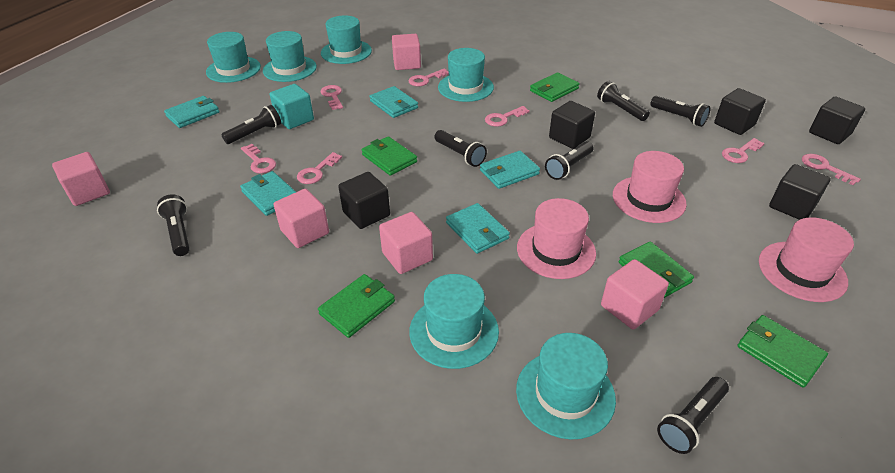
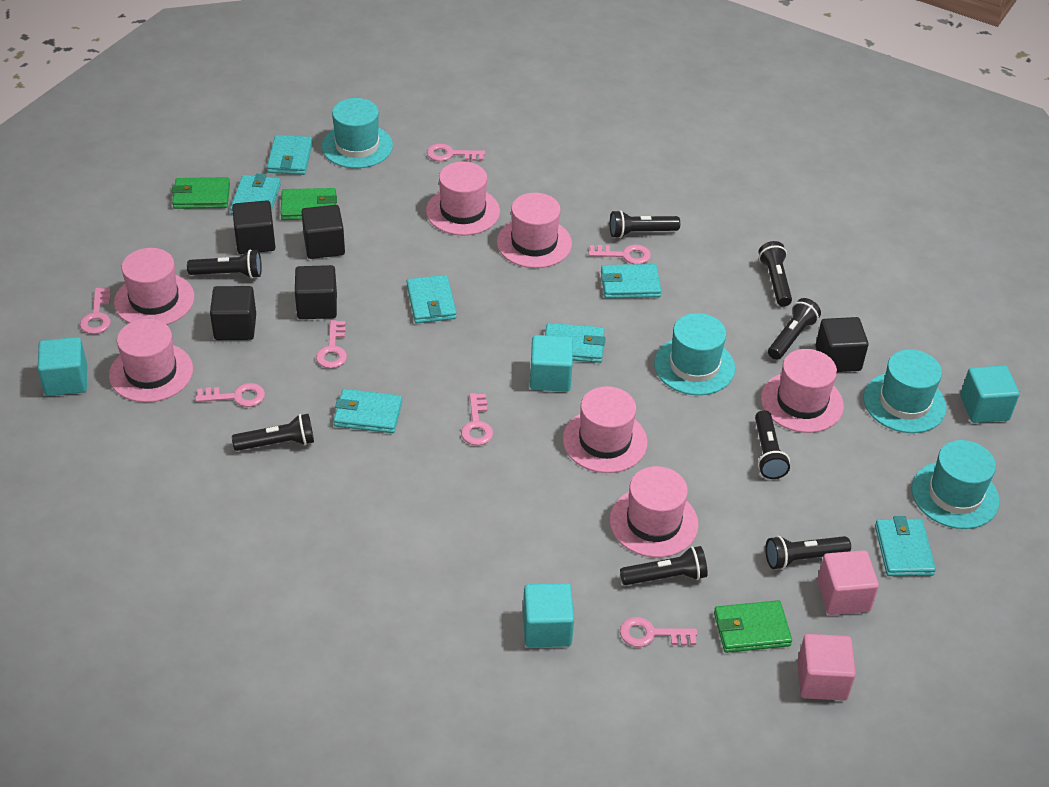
black flashlight: [157,195,189,256] [221,105,281,144] [434,130,487,167] [545,141,594,180] [597,81,650,121] [650,96,710,127] [657,377,729,454] = 7 -> [187,250,262,279] [232,414,314,451] [610,210,680,238] [620,546,708,585] [755,410,790,479] [758,241,792,307] [765,536,851,570] [768,298,821,360] = 8
green wallet: [318,274,395,338] [361,136,417,176] [530,72,579,102] [619,241,694,298] [737,315,828,388] = 5 -> [172,177,230,209] [281,188,337,220] [714,600,792,653] = 3
pink cube: [52,152,110,206] [273,189,329,248] [379,212,433,274] [392,34,421,70] [601,259,669,330] = 5 -> [797,634,856,701] [817,550,879,615] = 2
pink hat: [517,198,596,279] [613,151,687,223] [759,217,854,302] = 3 -> [109,319,193,403] [114,248,194,325] [426,162,500,235] [497,193,572,268] [563,386,648,473] [609,466,699,558] [761,349,844,433] = 7
turquoise cube: [270,84,314,129] = 1 -> [38,337,87,396] [523,583,574,648] [530,335,573,392] [960,365,1019,423] = 4
turquoise hat: [206,32,261,83] [263,31,317,82] [321,15,372,64] [409,274,499,369] [438,48,494,102] [516,333,616,440] = 6 -> [322,98,393,168] [654,313,735,395] [863,349,947,433] [912,440,1000,529] = 4
turquoise wallet: [164,96,219,128] [240,171,296,216] [370,86,418,118] [446,203,510,254] [480,151,540,189] = 5 -> [230,174,281,215] [267,135,313,175] [334,389,402,433] [407,275,456,323] [545,323,605,363] [601,264,661,299] [875,516,936,576] = 7

